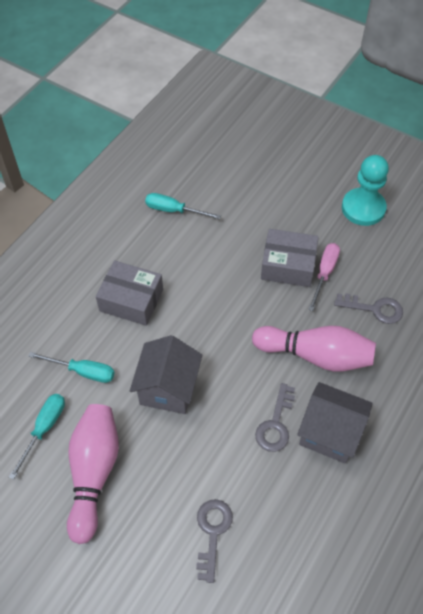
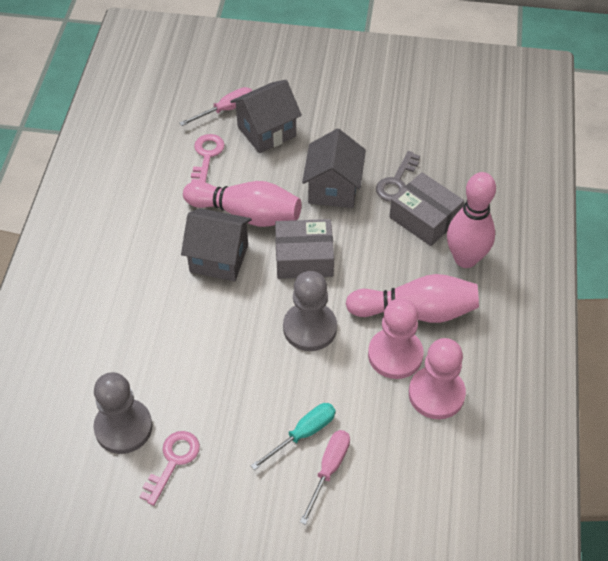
grey house: [130,335,202,414] [297,382,373,464] = 2 -> [181,208,252,281] [230,80,302,153] [302,129,366,208] = 3
grey key: [196,499,233,583] [255,383,295,452] [334,293,403,324] = 3 -> [376,151,420,202] = 1
grey pawn: none = 0 -> [93,372,153,454] [283,271,337,351] = 2
pink bowling pin: [67,404,119,544] [252,326,376,372] = 2 -> [183,181,301,227] [346,274,479,323] [447,172,496,268] = 3
pink key: none = 0 -> [140,431,200,506] [191,134,225,182] = 2
pink pawn: none = 0 -> [368,298,424,379] [409,338,466,419] = 2
pink screwdriver: [308,243,340,311] = 1 -> [180,87,252,126] [300,430,350,525] = 2
turquoise pawn: [342,155,389,226] = 1 -> none = 0
turquoise screwdriver: [9,394,65,480] [28,352,115,383] [145,193,221,219] = 3 -> [251,403,335,470] = 1

